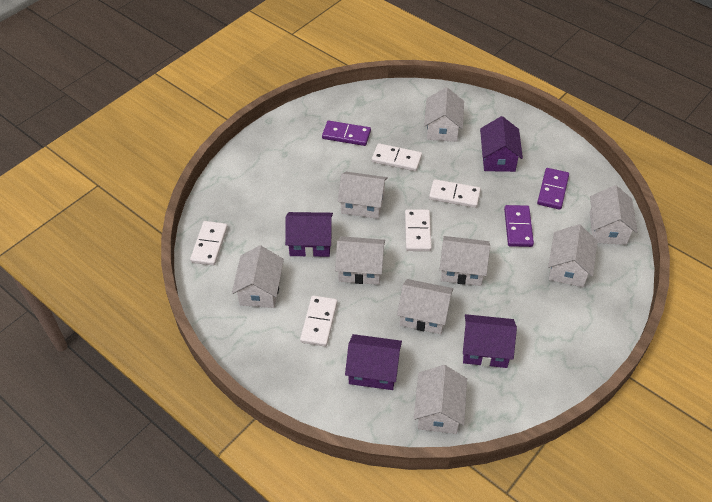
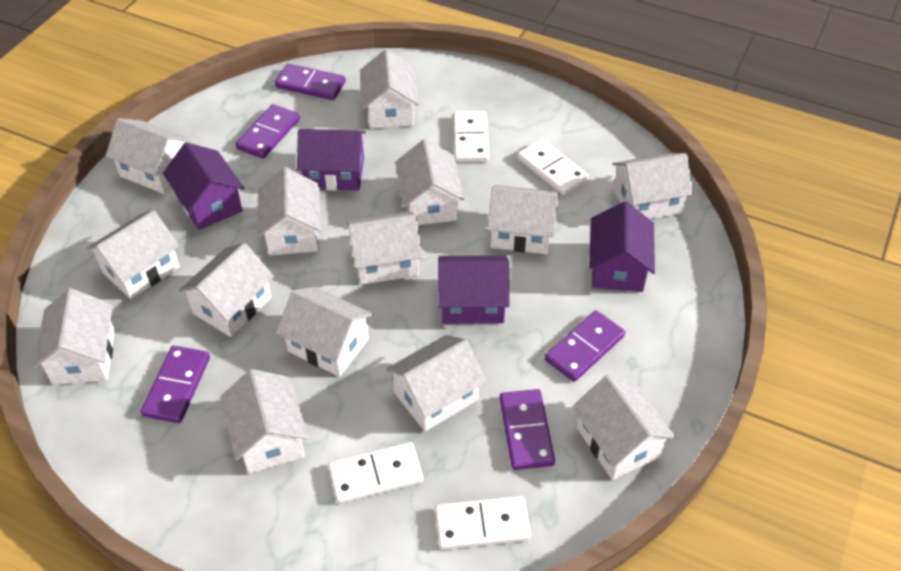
purple domino: [322,121,371,146] [504,205,534,247] [537,168,569,210] = 3 -> [141,346,210,423] [235,104,300,159] [275,64,346,100] [500,389,555,470] [545,310,625,382] = 5
white domino: [190,221,228,266] [300,295,337,347] [372,143,422,171] [405,209,432,251] [429,179,481,208] = 5 -> [328,442,423,504] [435,496,531,550] [453,111,489,162] [518,139,589,195] = 4
white house: [232,245,284,308] [335,236,385,285] [338,172,388,219] [397,279,453,334] [414,365,467,434] [424,87,464,142] [440,236,490,286] [548,224,598,287] [590,185,637,245] = 9 -> [33,288,115,385] [87,210,180,299] [106,118,191,194] [178,243,274,337] [220,369,309,474] [258,167,321,256] [276,287,373,377] [346,211,423,285] [360,49,419,129] [386,335,487,431] [395,139,464,225] [487,185,559,254] [572,375,676,480] [613,153,694,219] = 14

